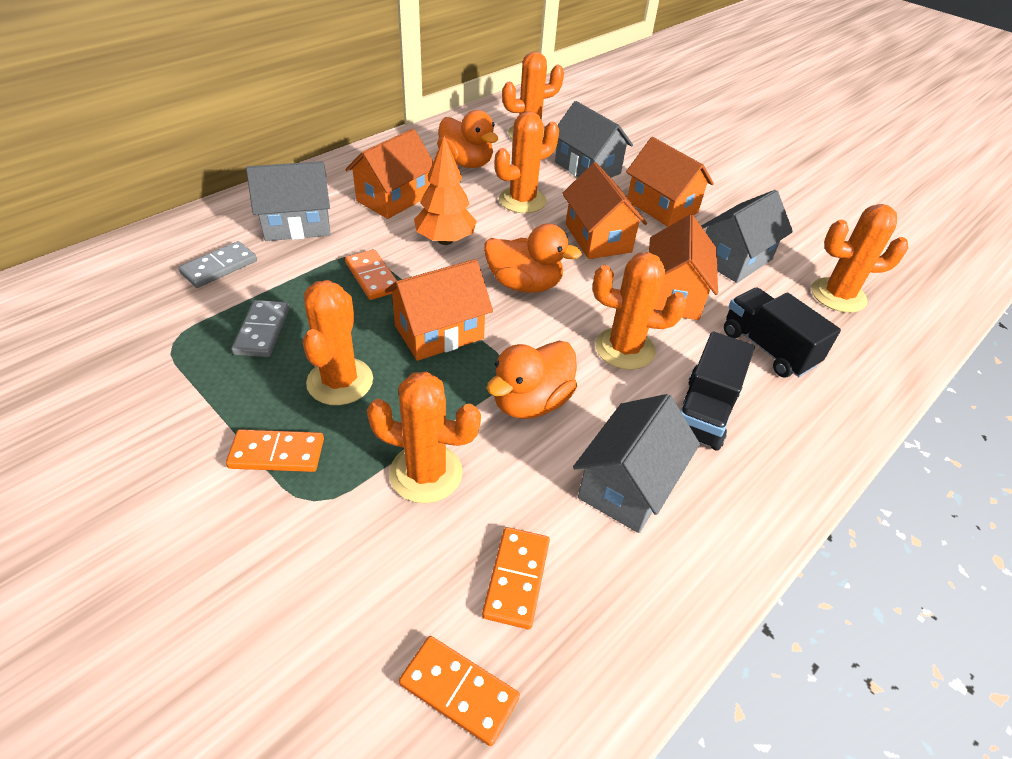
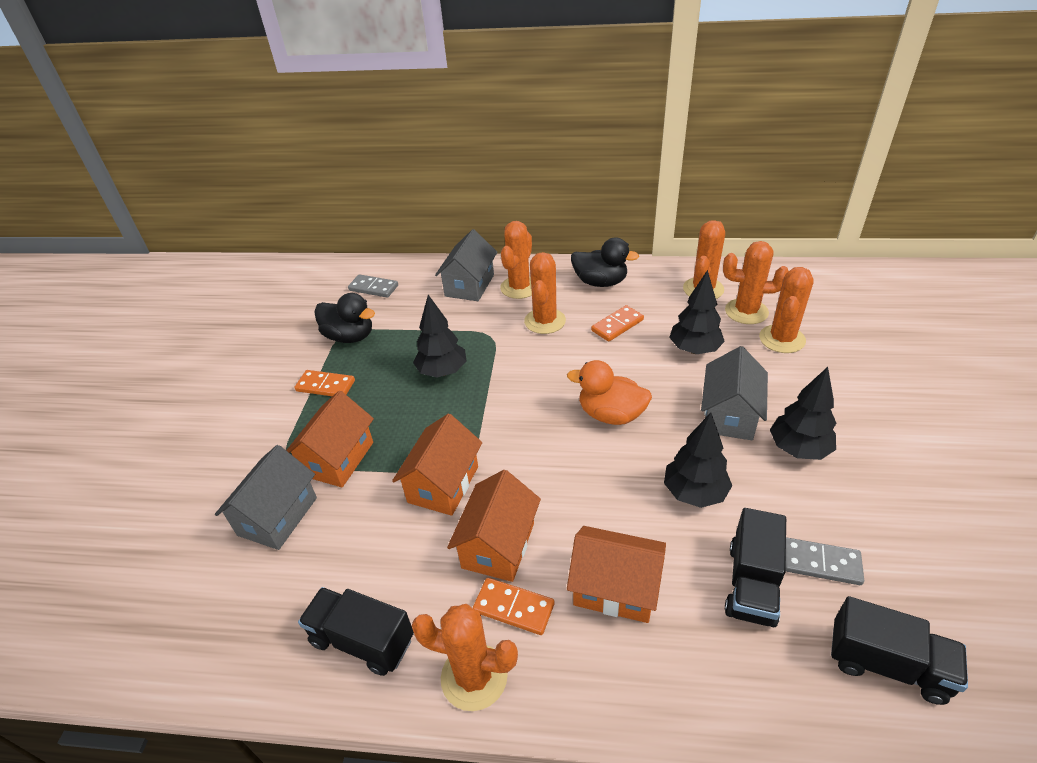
black duck: none = 0 -> [314,293,375,343] [571,237,639,287] = 2
black tree: none = 0 -> [413,295,467,378] [664,412,732,508] [669,270,725,354] [770,367,836,460] = 4
black truck: [681,331,755,450] [724,288,841,378] = 2 -> [298,587,414,676] [725,508,786,627] [831,596,968,705] = 3
grey house: [246,161,330,241] [555,101,633,178] [573,394,700,533] [701,190,793,283] = 4 -> [215,445,317,550] [435,229,497,301] [701,346,768,440] = 3
orange domino: [226,429,324,472] [345,249,397,300] [399,636,520,746] [482,527,550,629] = 4 -> [295,370,355,396] [473,578,554,635] [591,305,644,342] = 3
orange duck: [437,110,499,168] [484,223,582,292] [487,341,577,419] = 3 -> [567,360,652,425] = 1
orange house: [345,129,433,219] [385,259,493,361] [562,162,647,259] [626,137,714,227] [649,215,718,320] = 5 -> [286,391,374,487] [392,414,482,516] [447,470,541,582] [567,526,666,623] = 4
orange tree: [414,136,477,245] = 1 -> none = 0

